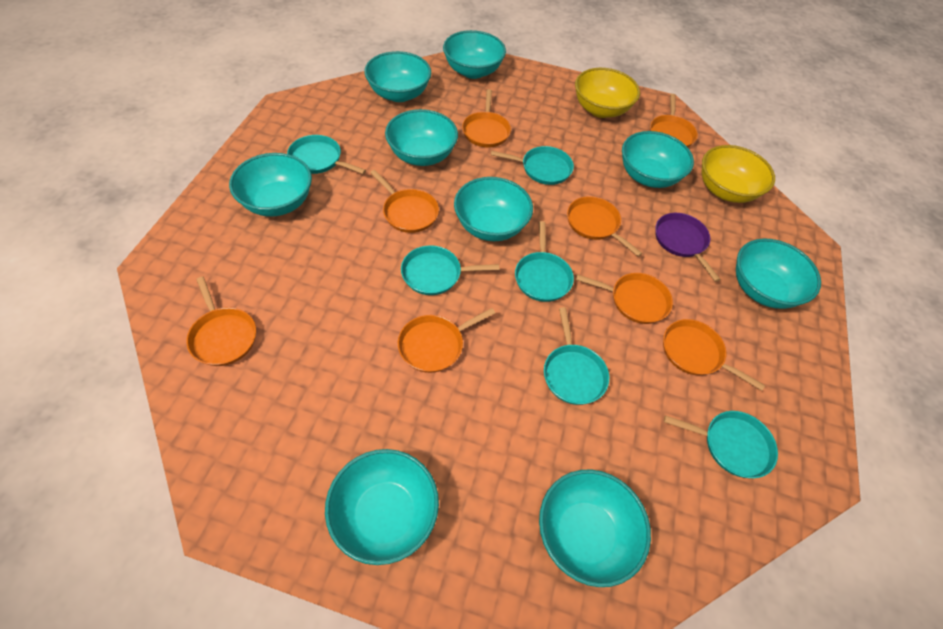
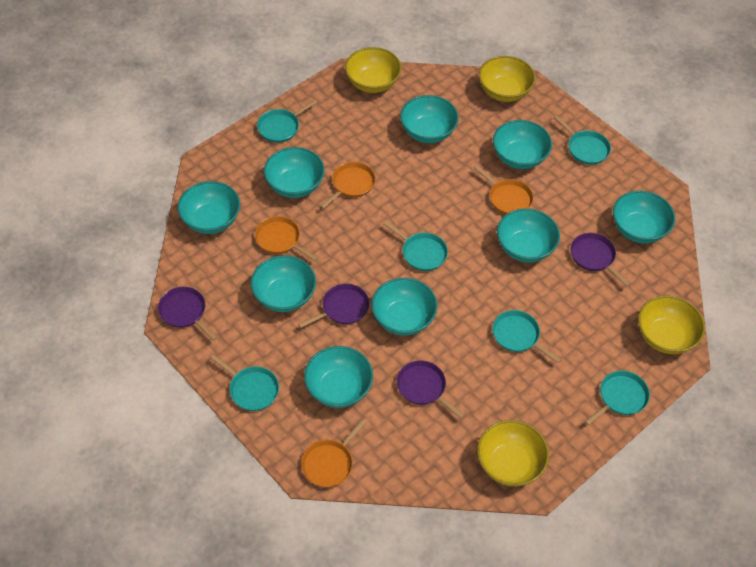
orange pan: [186,277,256,366] [370,170,439,233] [398,308,495,373] [462,89,511,147] [567,196,642,257] [576,273,673,324] [650,94,698,147] [663,319,765,391] = 8 -> [255,216,318,261] [301,419,366,488] [320,162,376,209] [474,165,534,214] = 4
purple pan: [655,213,720,282] = 1 -> [158,287,217,341] [298,284,369,328] [397,360,464,419] [571,233,630,287] = 4
yellow bowl: [575,68,640,118] [702,145,775,203] = 2 -> [345,47,402,93] [477,420,549,487] [479,56,536,102] [638,296,705,354] = 4

